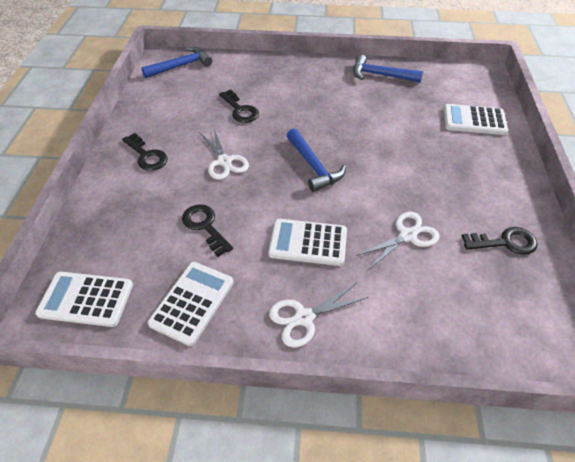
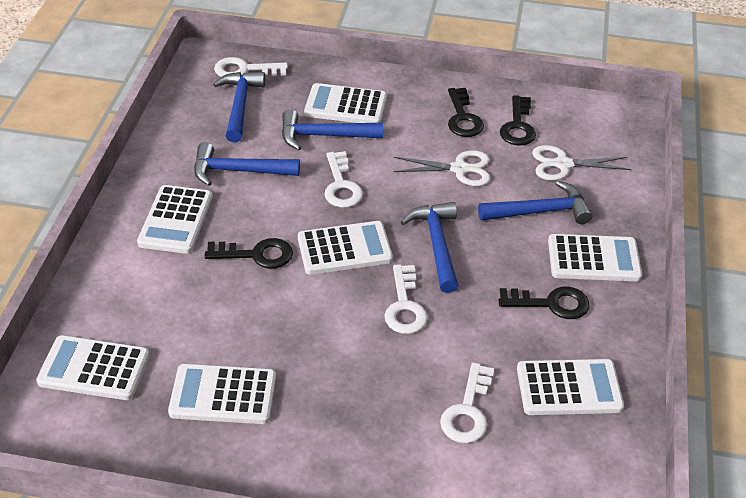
blue hammer: [141,47,212,78] [287,128,346,192] [353,54,423,82] = 3 -> [194,142,300,186] [213,72,265,142] [282,109,383,150] [401,202,459,293] [478,180,593,224] = 5
white calculator: [35,272,133,327] [148,262,234,346] [268,219,347,266] [443,104,508,135] = 4 -> [36,335,150,400] [137,185,212,254] [168,364,276,424] [298,221,393,275] [304,83,387,123] [517,359,624,415] [548,234,642,281] = 7
white key: none = 0 -> [214,57,288,77] [324,151,363,208] [384,264,428,334] [440,363,494,443] = 4
white scissors: [199,129,249,180] [269,283,368,348] [356,212,440,270] = 3 -> [393,150,490,186] [532,145,631,180] = 2

